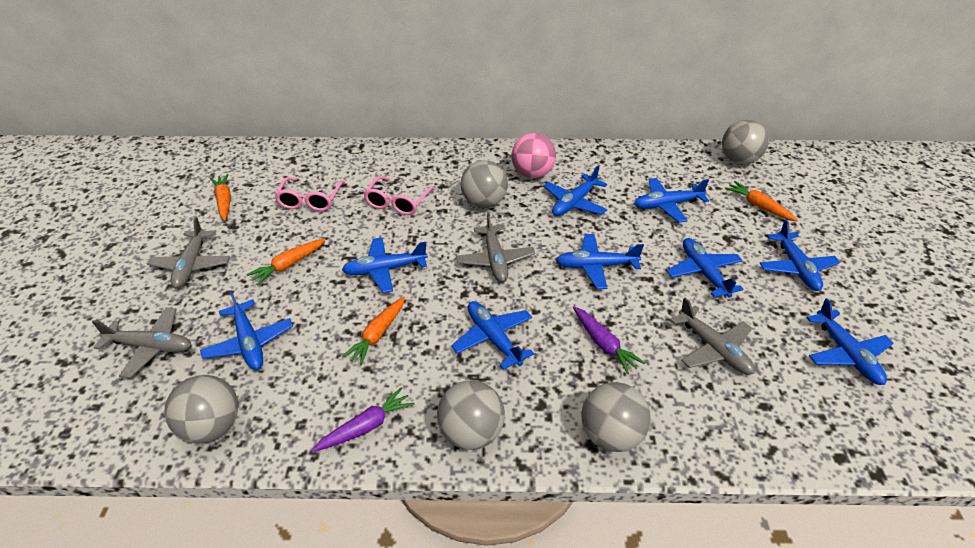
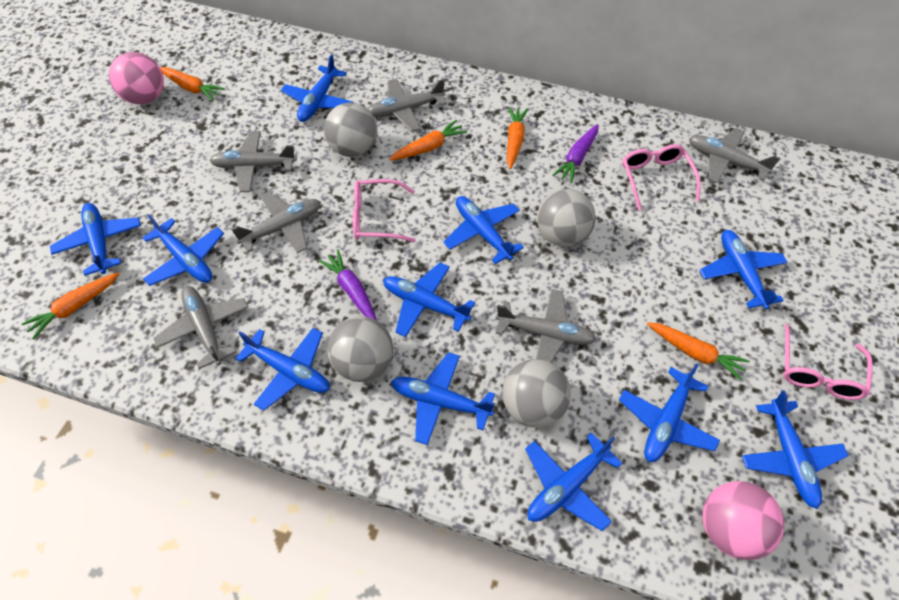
blue plane: [200,290,293,370] [342,237,428,293] [451,301,534,370] [543,165,607,216] [556,234,644,289] [634,178,709,223] [667,238,744,298] [760,219,840,291] [807,298,894,385] = 9 -> [50,203,141,276] [142,214,224,286] [235,328,330,411] [281,54,353,122] [383,262,475,337] [391,352,495,445] [443,196,524,264] [525,432,622,531] [619,364,720,462] [699,230,787,309] [742,390,849,509] = 11
grey ball: [164,375,238,444] [437,380,505,450] [461,160,508,208] [581,382,651,452] [722,120,769,164] = 5 -> [324,103,377,157] [327,316,393,382] [502,359,571,428] [537,189,596,247] = 4
grey plane: [92,307,191,378] [147,217,230,288] [456,212,535,282] [670,298,755,375] = 4 -> [154,286,248,369] [209,131,297,192] [231,191,321,253] [368,79,447,132] [496,289,596,363] [689,128,780,183] = 6
orange carrot: [210,174,231,221] [246,238,326,285] [342,297,405,366] [725,181,798,222] = 4 -> [22,273,119,339] [160,67,225,101] [389,120,467,161] [507,106,528,169] [647,322,750,381] = 5
pink ball: [511,133,556,178] = 1 -> [109,52,164,104] [702,481,785,560] = 2
pink glasses: [275,177,345,211] [364,176,435,215] = 2 -> [353,179,416,242] [622,144,701,211] [783,324,873,400] = 3

